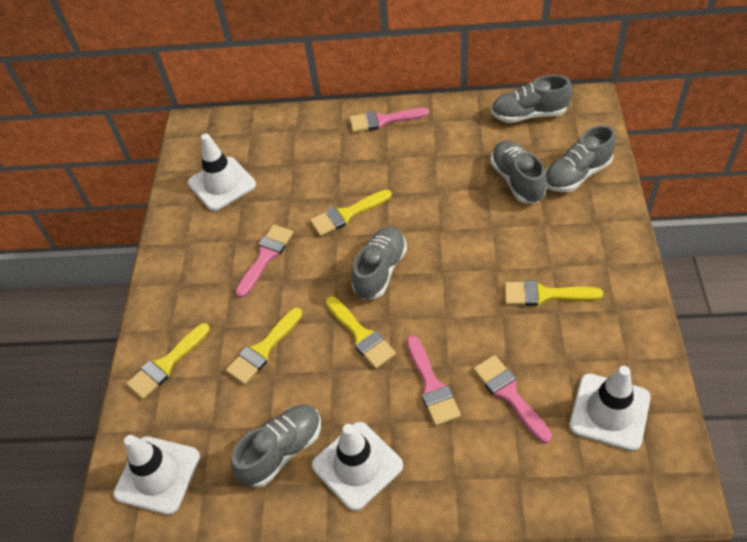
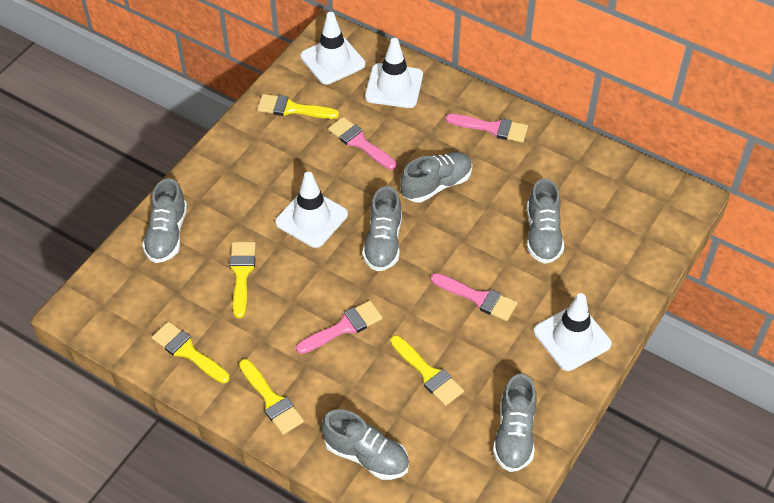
grey shoe: [231,405,321,488] [352,226,407,300] [490,140,547,203] [491,75,572,123] [545,125,616,192] = 5 -> [142,178,187,263] [321,409,409,480] [362,186,402,271] [400,152,472,203] [493,374,537,472] [527,178,564,264] = 6

